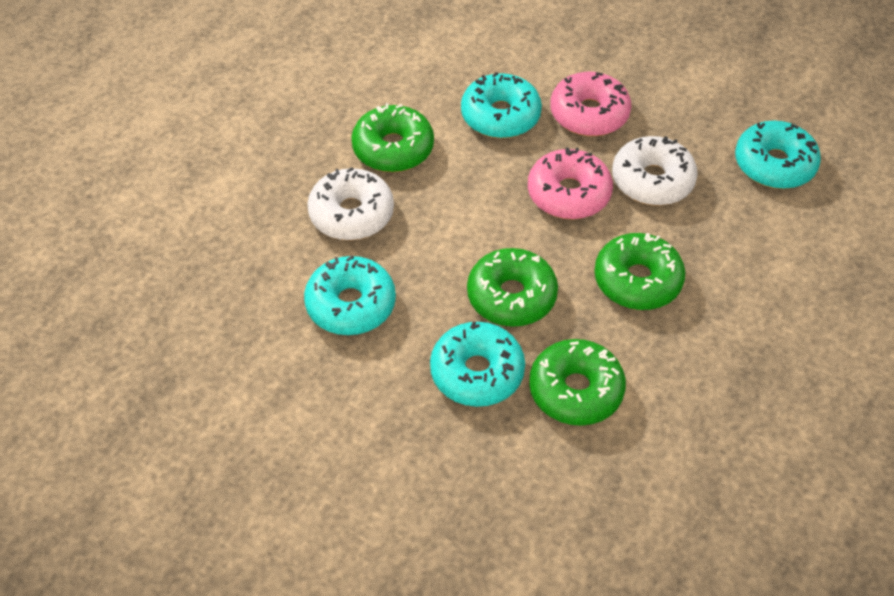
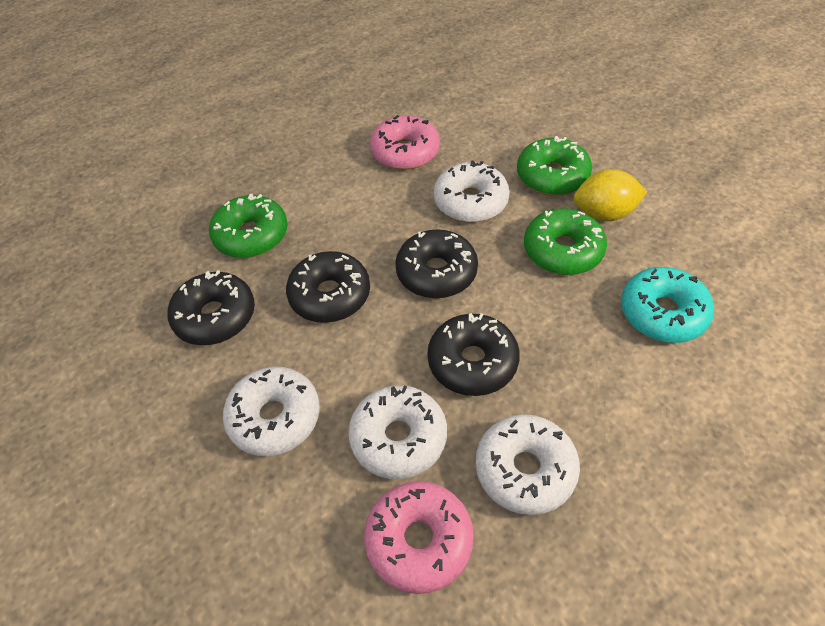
black donut: none = 0 -> [168,270,255,345] [286,251,370,323] [395,229,478,298] [427,313,520,396] = 4
green donut: [351,103,434,172] [467,248,558,327] [529,339,626,426] [594,233,685,310] = 4 -> [209,193,288,258] [517,136,592,196] [524,208,607,275] = 3
turquoise donut: [304,255,396,335] [430,321,525,407] [461,72,542,138] [735,121,821,189] = 4 -> [621,267,714,343] = 1
white donut: [307,167,394,240] [612,136,698,206] = 2 -> [223,367,320,456] [348,385,447,479] [434,160,510,222] [476,414,580,515] = 4
yellow lemon: none = 0 -> [574,169,647,221] = 1

